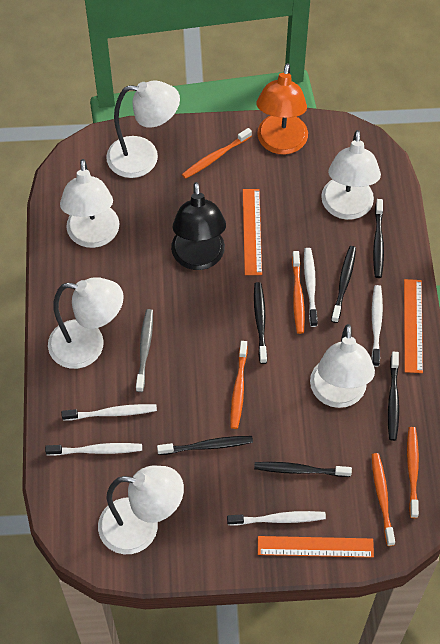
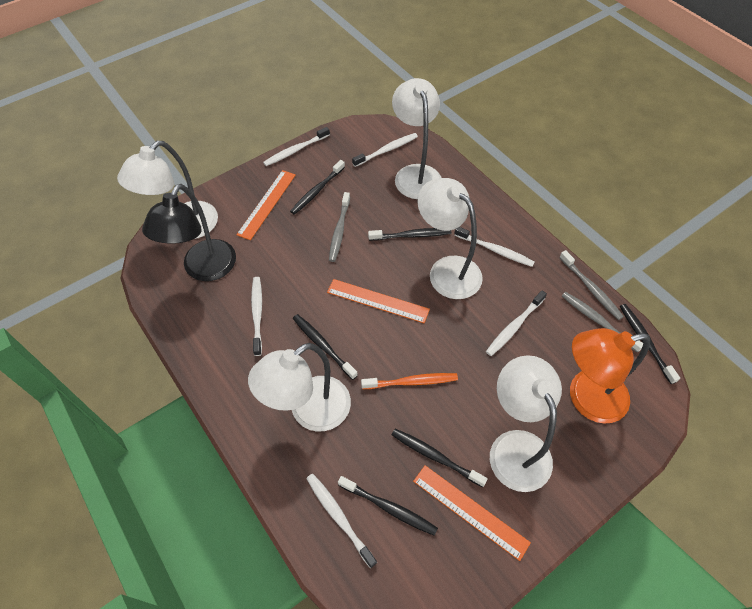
grey toothbrush: [136,309,153,392] = 1 -> [329,192,350,262] [559,250,624,320] [562,292,643,353] = 3
orange toothbrush: [182,128,252,179] [231,341,248,429] [292,251,305,334] [372,453,395,546] [407,427,419,518] = 5 -> [361,373,458,389] = 1
white lamp: [48,277,124,369] [60,159,119,248] [98,466,184,554] [106,81,180,178] [310,324,375,408] [321,130,381,220] = 6 -> [117,141,218,239] [248,343,351,432] [392,78,442,199] [417,178,483,299] [490,355,562,492] = 5
white toothbrush: [45,443,142,456] [61,404,157,421] [227,511,326,525] [304,248,318,327] [371,285,383,367] = 5 -> [251,277,262,356] [263,127,330,166] [306,474,377,568] [352,133,418,167] [454,227,535,267] [486,290,547,356] = 6

